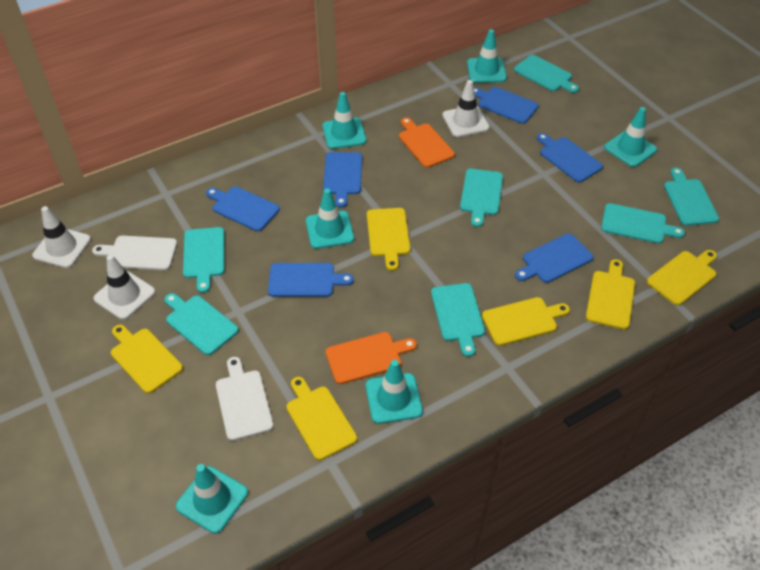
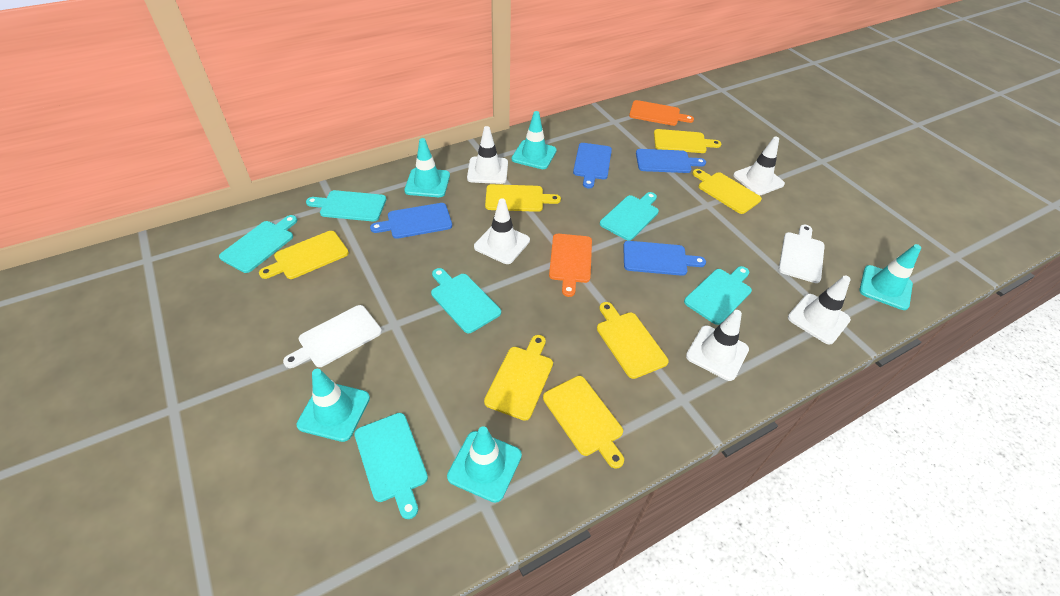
blue cutting board: [206,186,280,231] [268,263,354,297] [323,152,362,208] [474,87,539,124] [515,233,593,283] [537,133,603,182] = 6 -> [370,203,452,239] [573,143,612,188] [623,241,706,276] [636,149,706,173] = 4
turquoise cutting board: [164,293,239,355] [183,227,225,293] [431,283,485,357] [460,169,503,227] [514,55,579,93] [601,203,685,244] [664,168,719,226] = 7 -> [219,215,297,273] [306,190,386,221] [354,413,428,519] [431,268,501,333] [600,192,659,241] [684,266,752,325] = 6
turquoise traffic cone: [176,464,248,534] [306,188,354,249] [323,92,366,149] [366,360,423,424] [467,29,507,83] [604,107,657,167] = 6 -> [297,369,370,442] [404,138,450,197] [447,426,522,503] [512,111,557,169] [859,244,921,310] = 5
white traffic cone: [32,206,91,268] [93,255,155,320] [442,80,490,137] = 3 -> [467,126,508,184] [474,199,530,264] [686,310,749,381] [733,137,785,196] [788,275,851,345] = 5
yellow cutting board: [111,325,183,394] [286,377,357,460] [367,208,410,271] [482,297,570,346] [586,259,635,329] [647,250,717,305] = 6 -> [259,231,349,279] [484,335,553,421] [485,184,561,212] [543,376,624,469] [597,302,669,379] [654,129,721,153] [693,169,762,214] = 7

